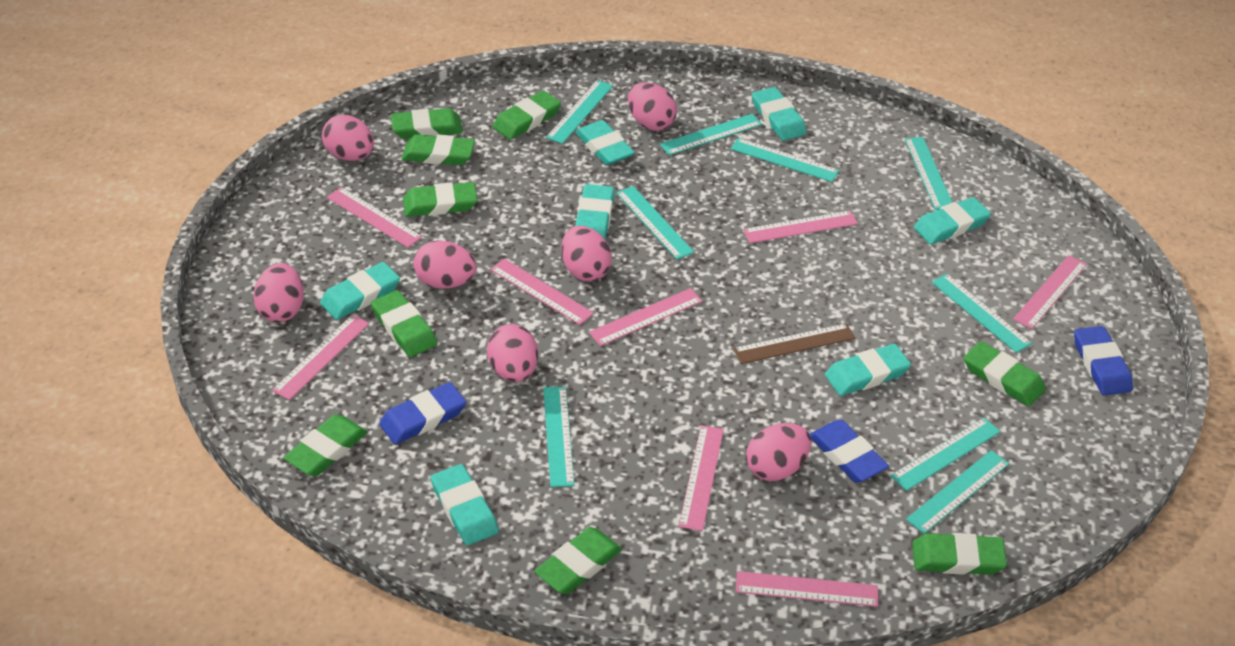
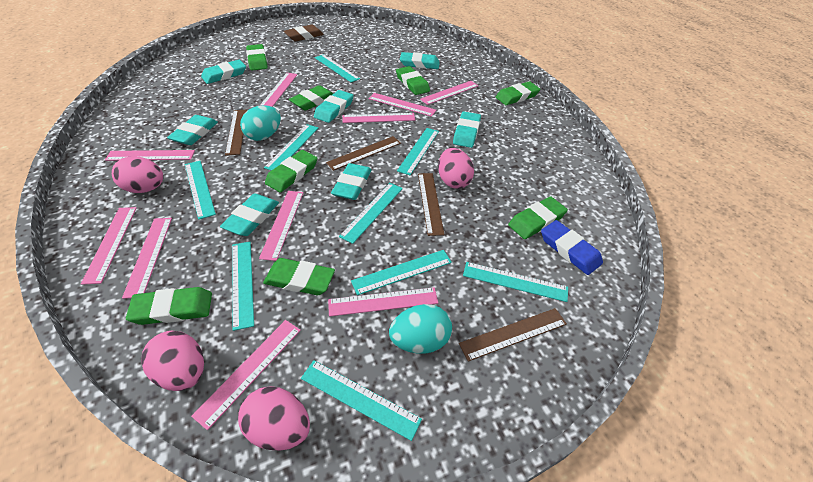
blue eraser: [379,382,466,444] [810,420,889,482] [1074,326,1133,395] = 3 -> [541,220,603,275] = 1
brown eraser: none = 0 -> [284,25,324,42] = 1
brown ruler: [733,323,855,364] = 1 -> [225,110,247,156] [326,136,401,171] [418,173,444,236] [459,308,567,362] = 4
green eraser: [283,414,367,476] [371,290,437,357] [391,108,463,139] [401,134,475,165] [403,182,477,217] [493,91,561,140] [534,527,622,594] [912,533,1007,575] [964,341,1046,406] = 9 -> [126,287,212,325] [246,44,268,70] [263,258,335,295] [265,150,317,192] [289,85,333,111] [396,66,430,95] [496,81,540,105] [508,197,568,239] = 8
pink egg: [253,263,304,322] [322,115,374,161] [413,241,477,289] [487,324,538,382] [562,226,612,281] [628,82,677,131] [746,423,811,481] = 7 -> [112,156,164,193] [141,331,204,391] [238,386,310,451] [438,148,474,189] = 4
pink ruler: [272,315,369,400] [327,187,422,248] [490,258,594,325] [589,288,702,346] [679,425,724,531] [736,571,878,607] [743,211,858,243] [1013,255,1087,329] = 8 -> [81,207,137,285] [105,150,195,161] [122,218,172,299] [191,320,301,430] [259,191,303,261] [260,73,297,107] [328,287,438,317] [342,113,415,123] [369,93,436,117] [420,81,478,105] = 10
turquoise egg: none = 0 -> [240,105,281,141] [389,304,452,354] = 2

